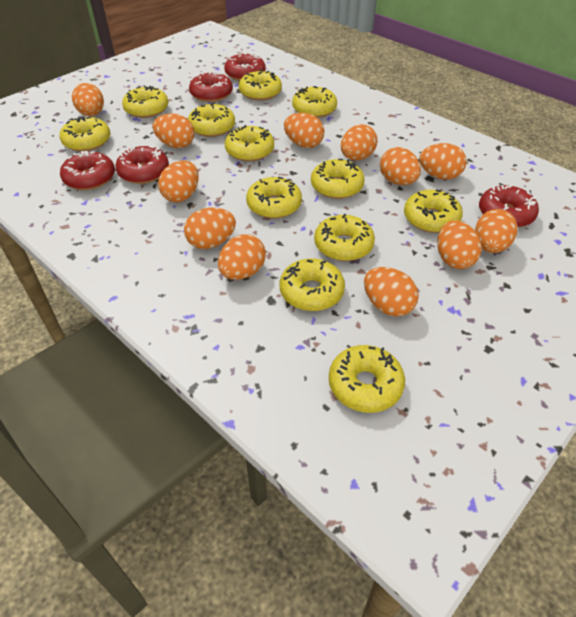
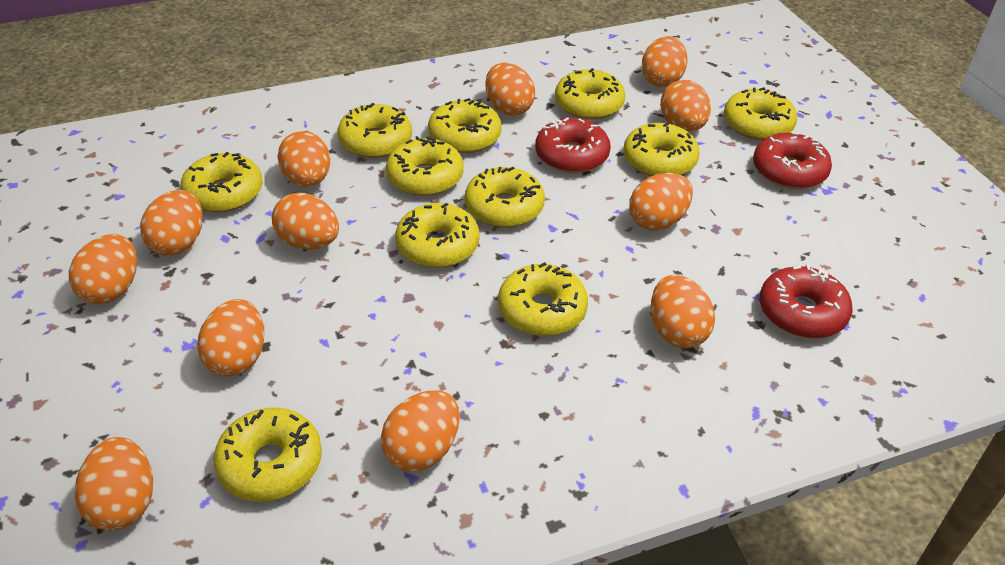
red donut: [60,151,115,190] [116,146,169,184] [189,71,233,102] [224,53,266,81] [479,185,539,227] = 5 -> [535,117,611,173] [753,132,832,189] [760,264,852,338] = 3
yellow donut: [60,116,110,152] [122,85,168,118] [188,103,235,137] [225,125,274,162] [239,70,282,101] [246,177,302,219] [280,258,345,311] [292,86,337,118] [311,159,365,199] [314,214,375,261] [329,345,405,413] [404,189,463,233] = 12 -> [180,152,263,213] [213,408,322,502] [337,103,412,158] [386,136,464,196] [395,203,480,268] [428,98,502,153] [465,167,545,228] [498,262,588,336] [555,68,625,120] [623,122,700,176] [724,87,797,141] = 11

